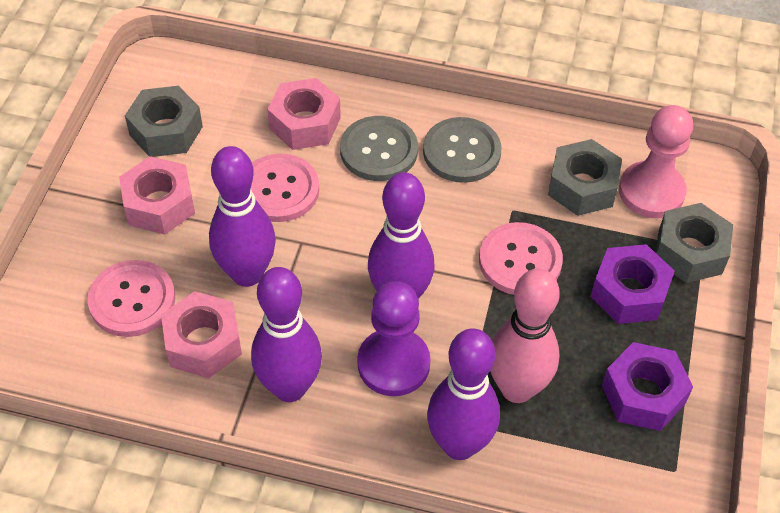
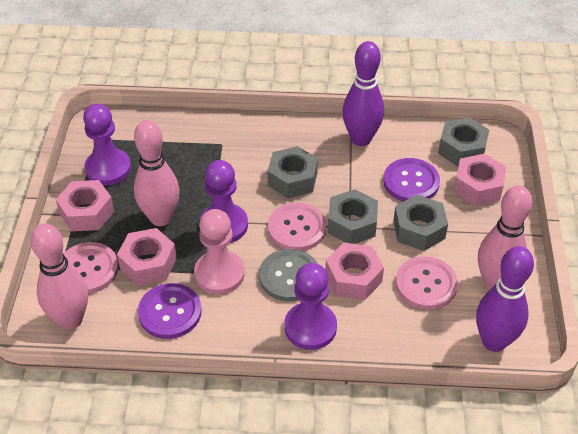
grey button: [340,116,418,181] [423,117,501,183] = 2 -> [259,249,318,301] = 1
grey nut: [125,86,203,157] [548,139,622,216] [655,203,733,283] = 3 -> [267,146,318,199] [328,189,378,244] [393,195,448,251] [438,117,489,167] = 4
pink bowling pin: [490,268,560,403] = 1 -> [30,224,88,330] [134,120,179,226] [478,186,533,290] = 3
pink nut: [119,156,195,235] [161,291,242,378] [267,78,341,150] = 3 -> [56,180,114,231] [117,228,177,286] [325,242,384,300] [454,153,506,206] = 4
purple bowling pin: [209,146,276,287] [251,267,322,402] [368,172,434,299] [427,329,500,460] = 4 -> [342,41,384,146] [476,246,534,352] = 2
purple button: none = 0 -> [138,283,202,339] [383,158,440,202] = 2
purple nut: [591,244,675,324] [602,342,693,431] = 2 -> none = 0
purple pawn: [357,281,431,396] = 1 -> [83,104,131,186] [200,160,248,243] [284,263,337,350] = 3

